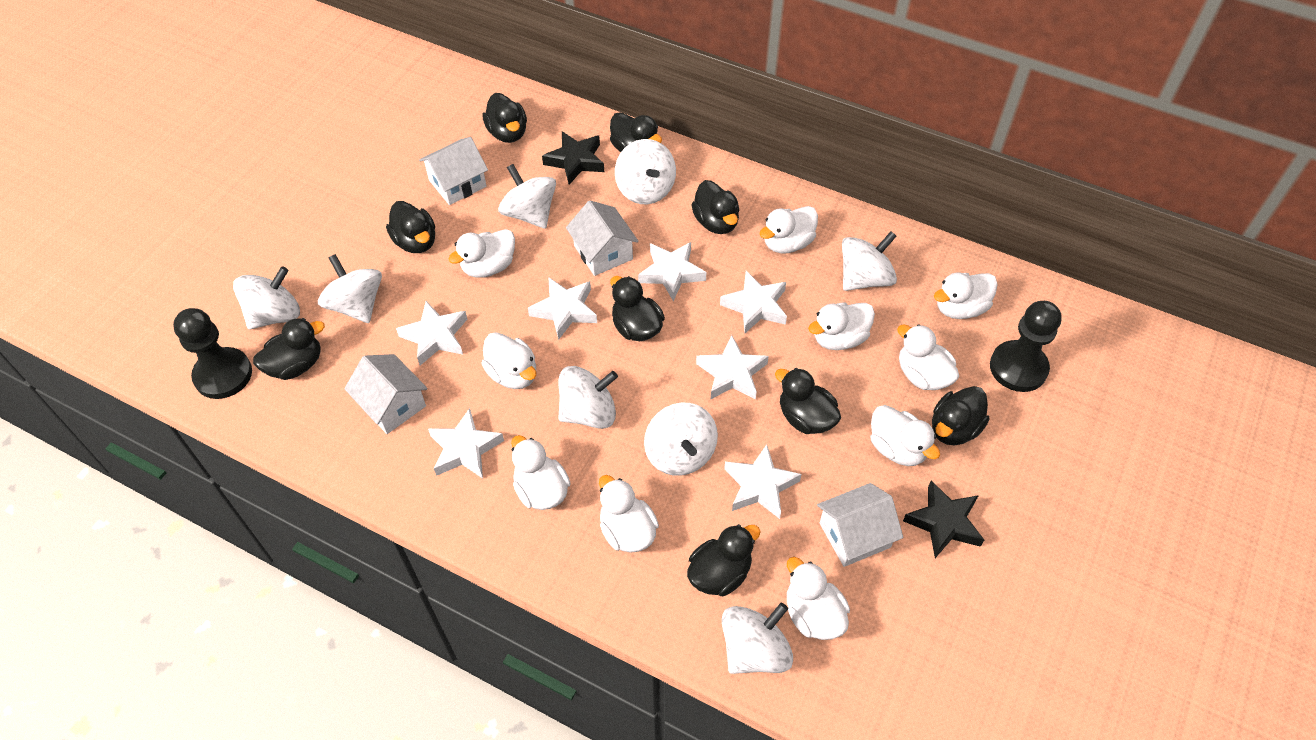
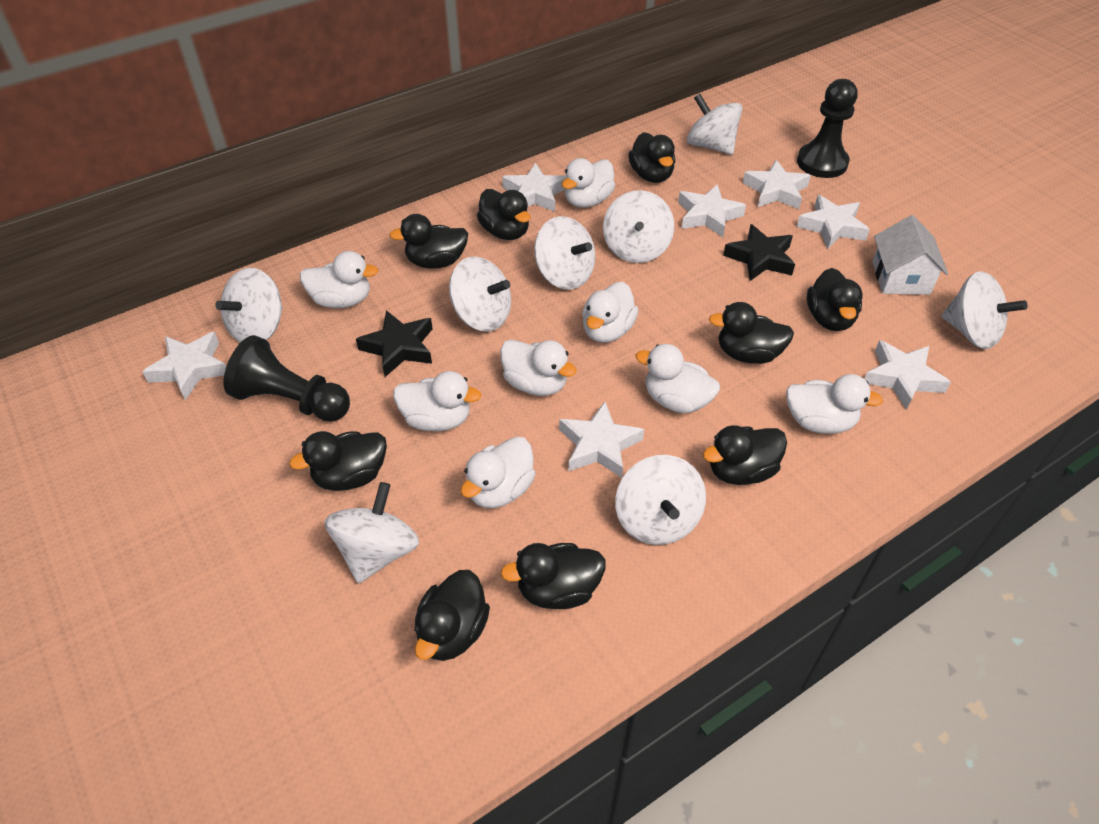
white duck: [448,229,515,278] [481,332,536,389] [511,435,571,510] [599,475,659,553] [760,206,818,253] [787,557,850,640] [808,302,875,350] [870,405,940,466] [897,325,959,390] [934,273,998,319] = 10 -> [300,251,378,308] [393,371,482,431] [461,436,536,508] [500,340,577,396] [562,158,615,208] [582,282,639,343] [635,344,720,413] [786,374,883,434] = 8
white house: [344,354,427,434] [419,137,488,205] [566,200,639,276] [817,483,903,567] = 4 -> [872,215,948,295] = 1

